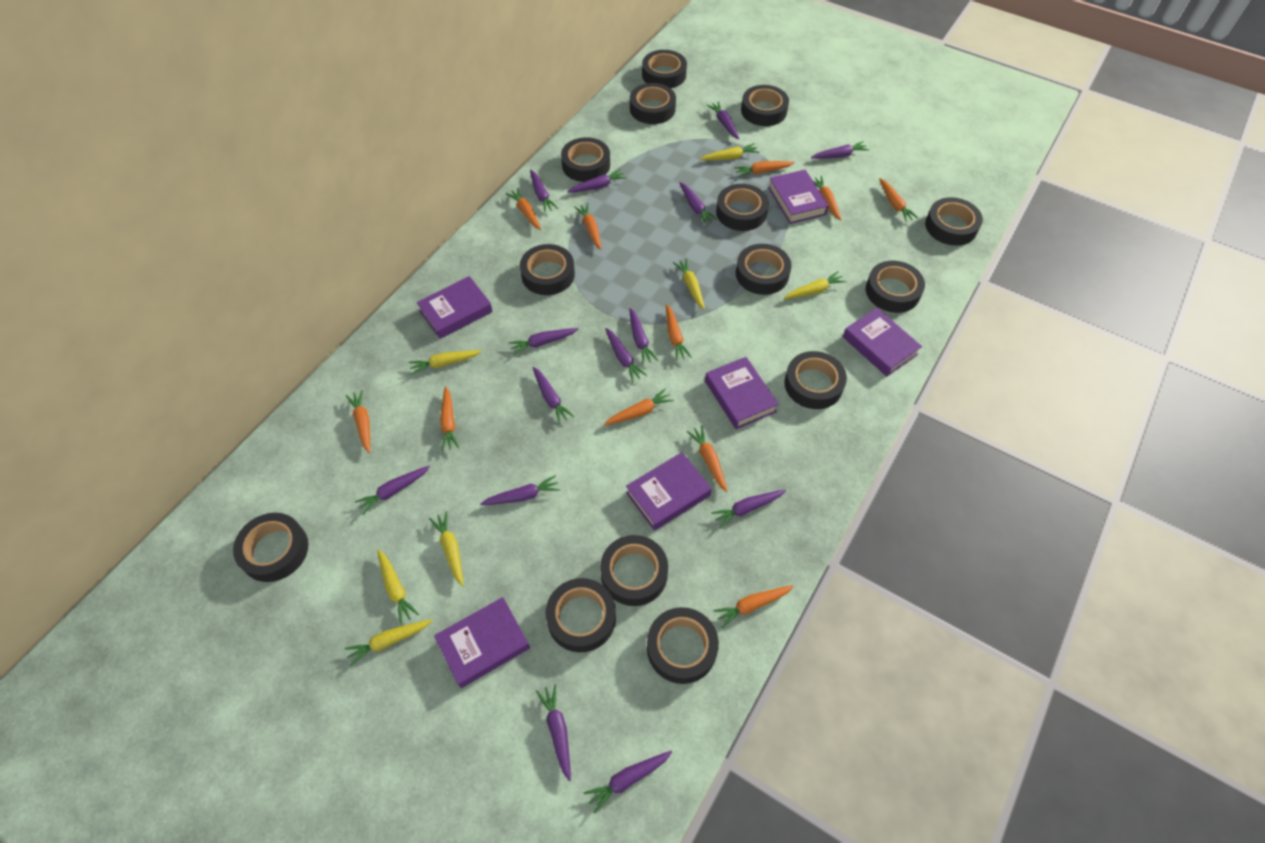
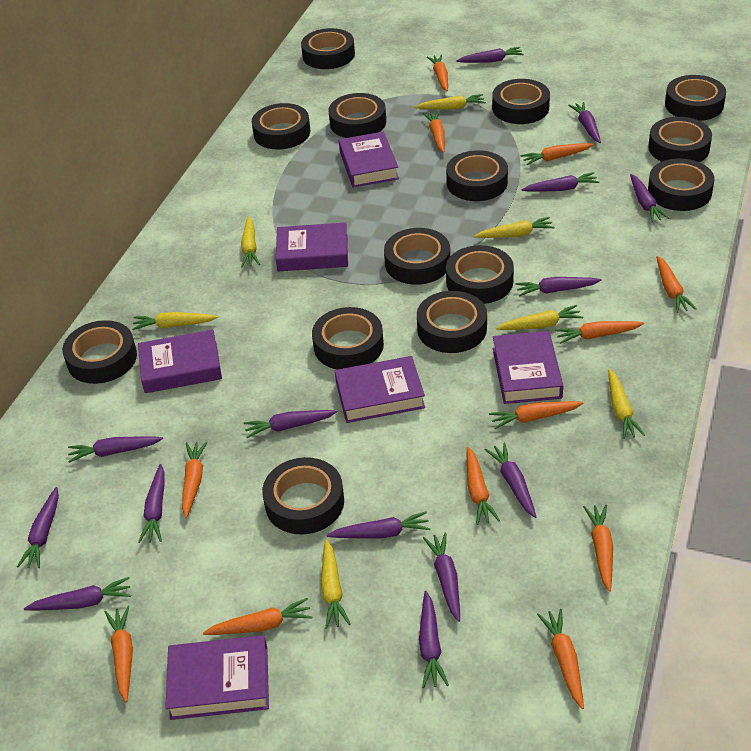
orange carrot: [346,390,370,453] [440,386,459,451] [505,188,541,230] [574,203,602,250] [604,388,674,426] [666,304,692,361] [687,426,728,492] [713,585,794,628] [734,161,795,177] [813,176,841,221] [879,178,918,222] = 11 -> [105,606,133,702] [182,441,208,518] [203,598,312,635] [423,111,445,153] [427,55,448,92] [467,447,500,525] [489,401,583,429] [521,143,594,165] [537,609,584,709] [555,321,644,344] [583,505,613,592] [656,256,696,313] = 12

